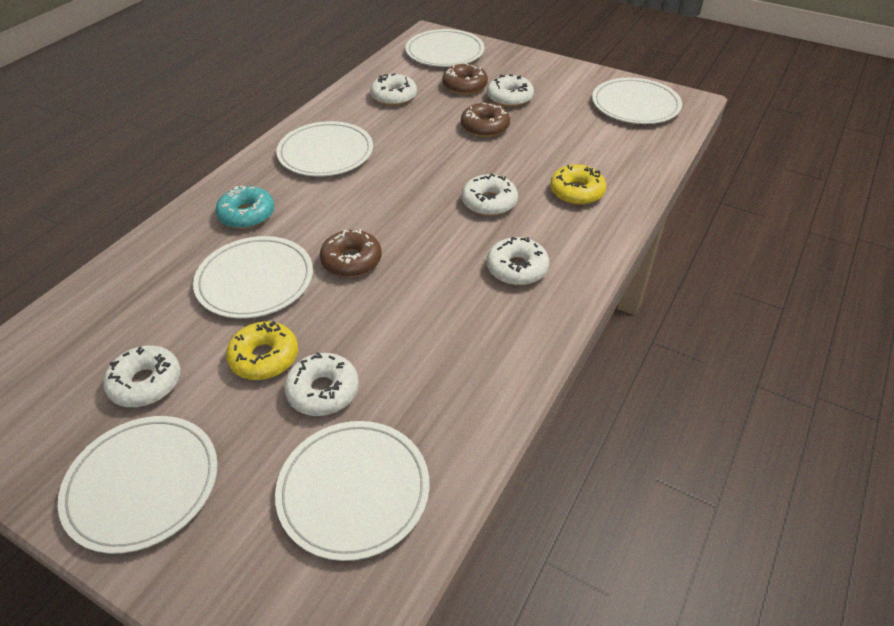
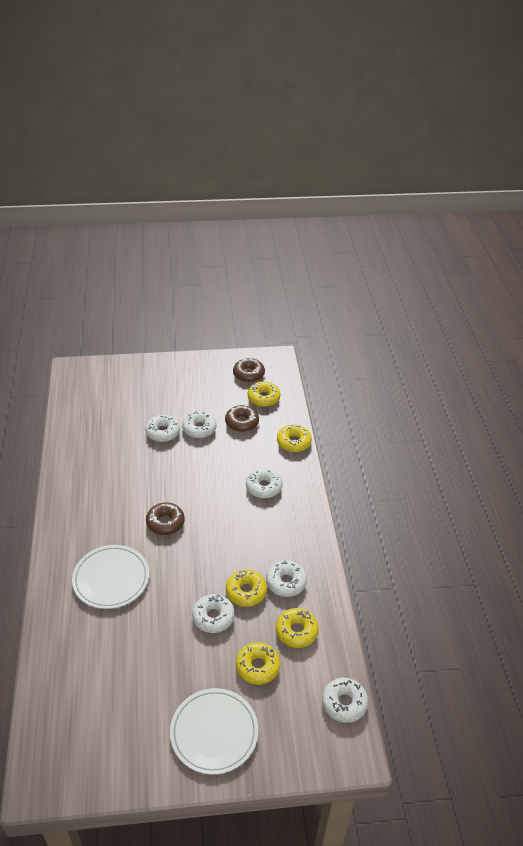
turquoise donut: [215,186,274,229] = 1 -> none = 0
white plate: [58,416,218,554] [193,236,313,319] [275,421,430,561] [276,121,373,176] [405,29,484,67] [592,77,682,124] = 6 -> [72,545,149,609] [170,688,258,774] = 2
yellow donut: [226,321,298,380] [550,164,606,205] = 2 -> [226,570,267,607] [236,642,280,685] [248,381,280,407] [276,608,319,648] [277,425,312,452] = 5

